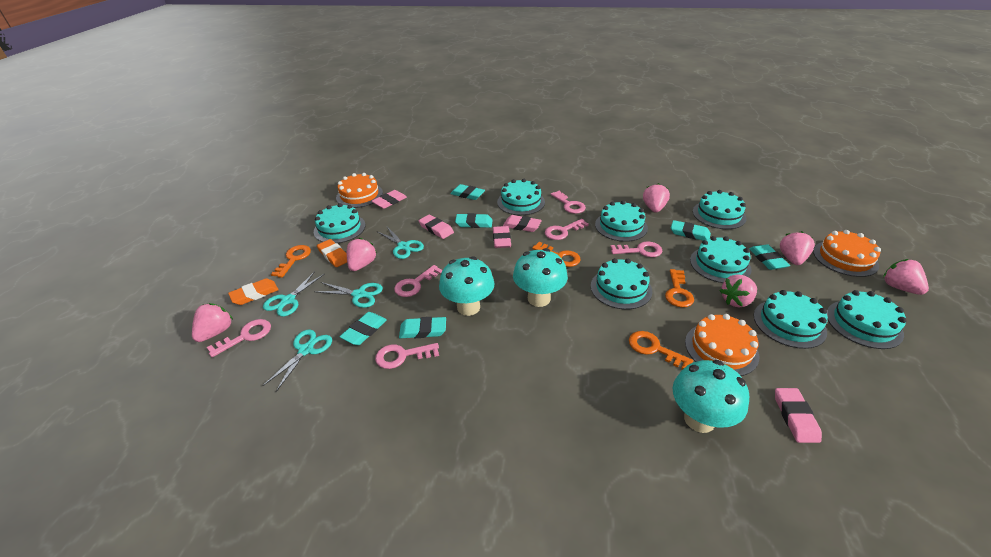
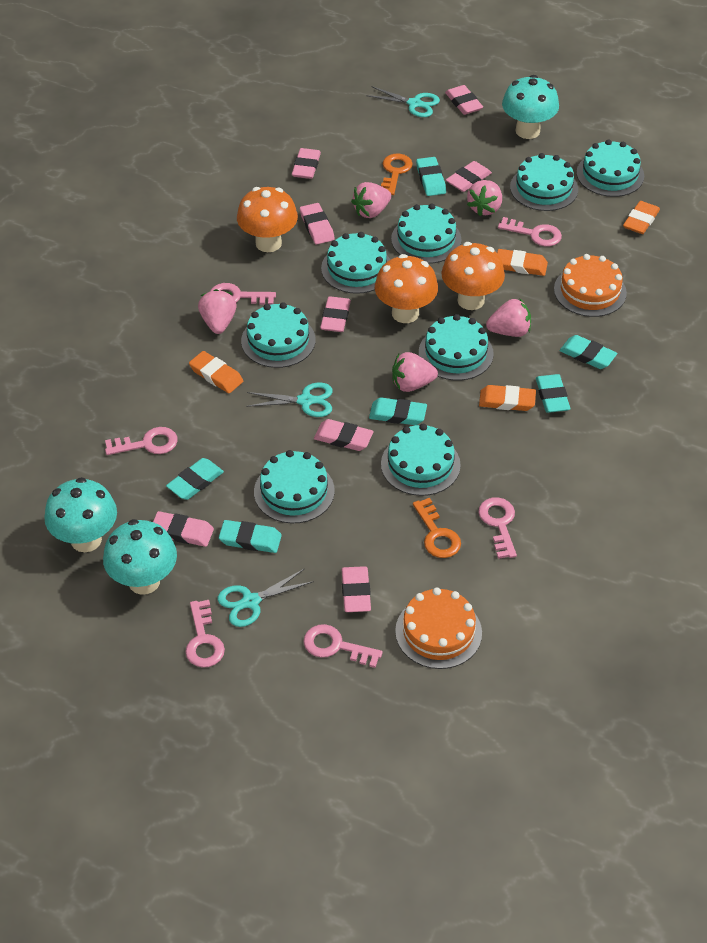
orange cake: [336,173,383,208] [685,314,759,376] [813,230,881,277] = 3 -> [395,587,482,669] [554,254,627,317] = 2
orange eraser: [228,278,279,305] [317,239,347,267] = 2 -> [189,351,243,393] [479,385,536,411] [497,249,548,276] [623,201,660,234] = 4
orange key: [271,245,311,278] [532,242,581,267] [629,331,693,370] [665,269,694,307] = 4 -> [381,154,413,195] [413,498,461,558] = 2
orange mushroom: none = 0 -> [237,187,298,252] [375,254,438,323] [442,242,505,310] = 3
pink eraser: [372,190,407,209] [418,215,454,239] [493,226,511,248] [503,215,542,232] [775,388,822,443] = 5 -> [153,511,214,547] [292,148,321,179] [300,203,335,244] [314,419,373,451] [320,296,351,332] [341,566,371,612] [445,85,483,115] [446,161,492,192] = 8
pink strawberry: [192,303,233,342] [347,238,377,271] [643,183,670,213] [720,274,757,308] [780,231,815,265] [883,259,929,295] = 6 -> [198,289,237,334] [351,182,391,218] [392,352,438,392] [467,180,502,216] [486,298,531,337] = 5
turquoise scissors: [263,271,325,316] [263,330,332,392] [316,282,383,308] [377,227,424,259] = 4 -> [218,568,314,627] [246,382,333,417] [366,87,440,117] = 3

